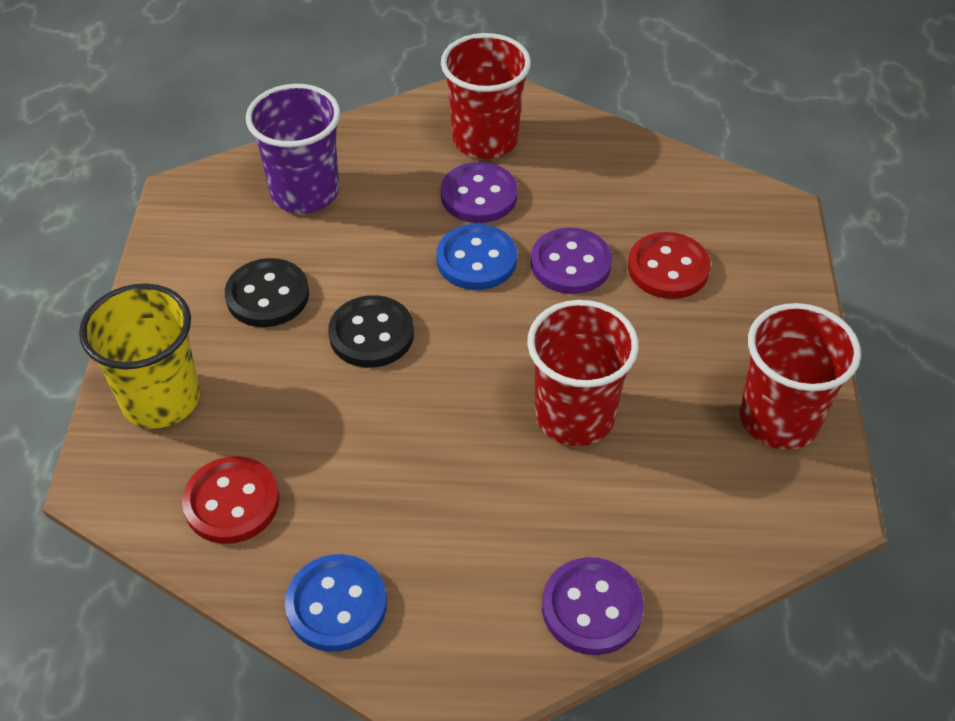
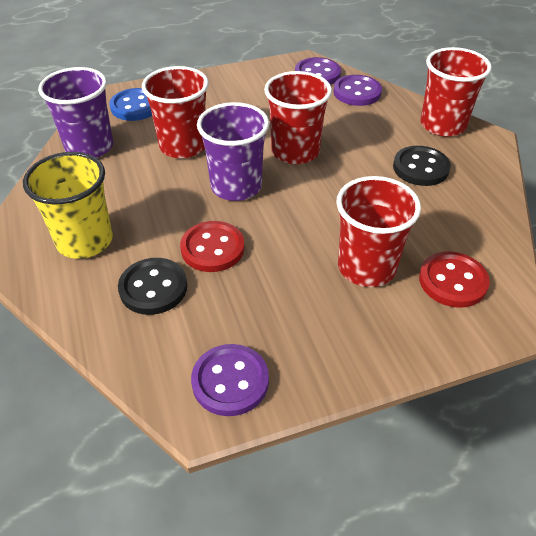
blue button: [285,554,387,652] [436,224,517,290] = 2 -> [109,88,152,121] = 1
purple cup: [246,84,340,213] = 1 -> [38,67,113,158] [197,102,269,201] = 2
red cup: [441,33,531,159] [527,300,639,446] [740,303,861,450] = 3 -> [142,66,209,158] [264,71,332,164] [336,176,421,287] [420,47,492,137] = 4

